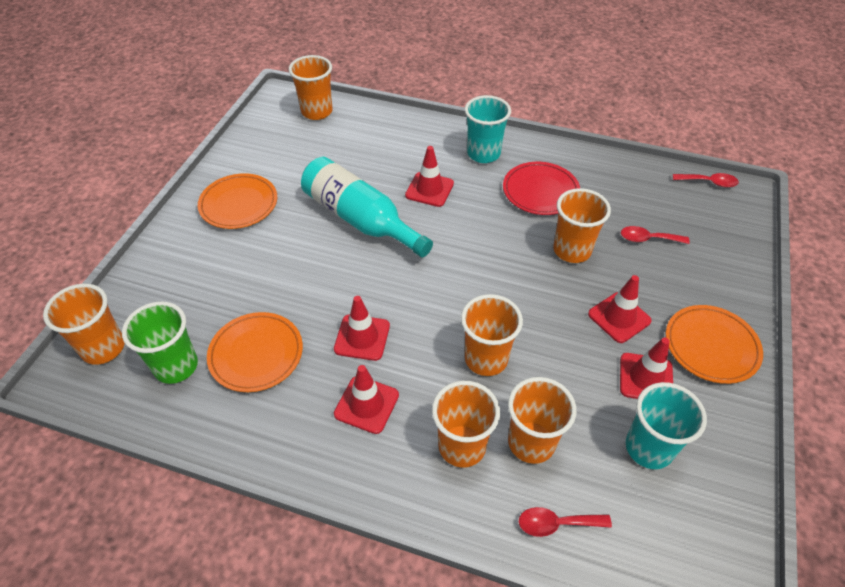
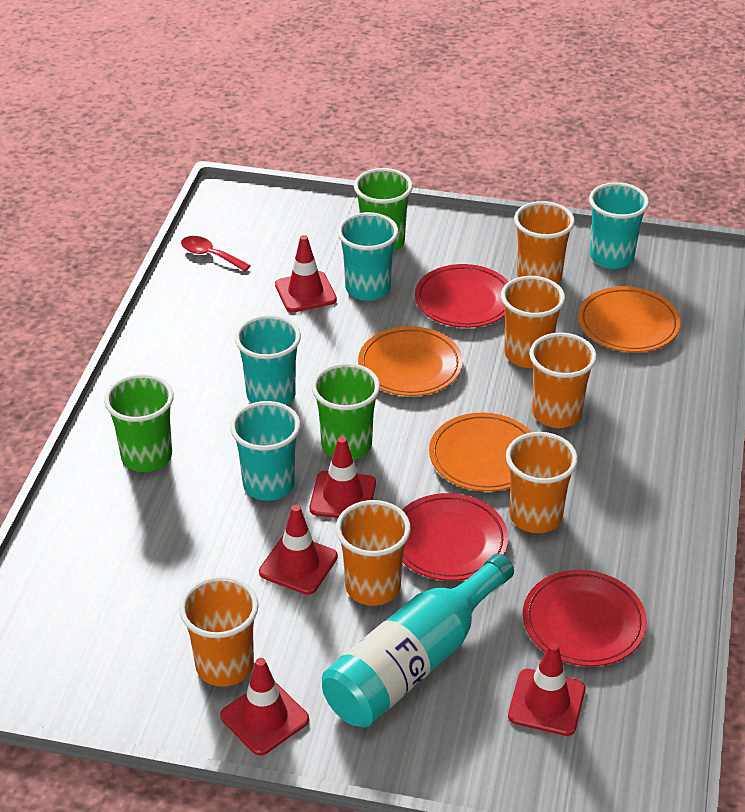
green cup: [122,301,198,384] = 1 -> [104,374,174,472] [312,363,380,460] [354,168,413,252] = 3
red plate: [503,162,580,215] = 1 -> [402,493,508,581] [415,264,509,328] [523,570,647,667] = 3
red spoon: [519,507,612,537] [621,226,690,244] [673,173,739,187] = 3 -> [181,236,251,272] = 1
turquoise cup: [465,95,511,163] [626,382,707,469] = 2 -> [230,401,300,501] [235,315,301,405] [337,212,398,301] [589,182,649,269] = 4

